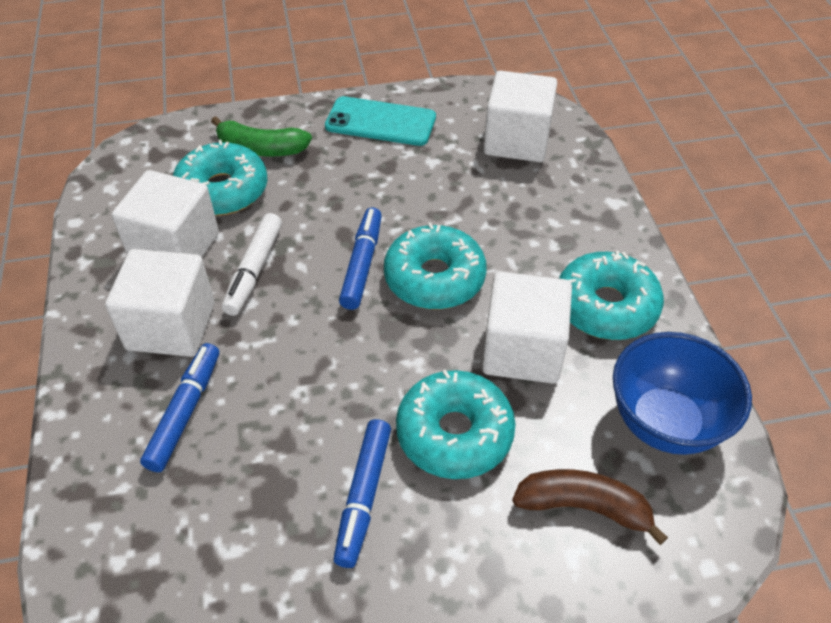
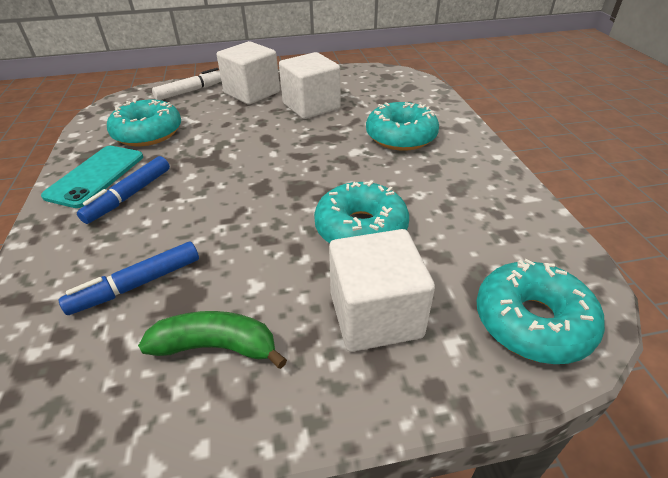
blue bowl: [613,332,752,455] = 1 -> none = 0
blue marker: [140,343,219,472] [334,419,391,568] [339,208,382,310] = 3 -> [59,242,199,315] [77,156,170,224] = 2
brown banana: [512,469,668,545] = 1 -> none = 0
white cube: [105,249,215,357] [112,170,219,257] [482,271,572,384] [483,71,557,162] = 4 -> [217,41,280,104] [279,52,340,119] [329,229,435,352] = 3

